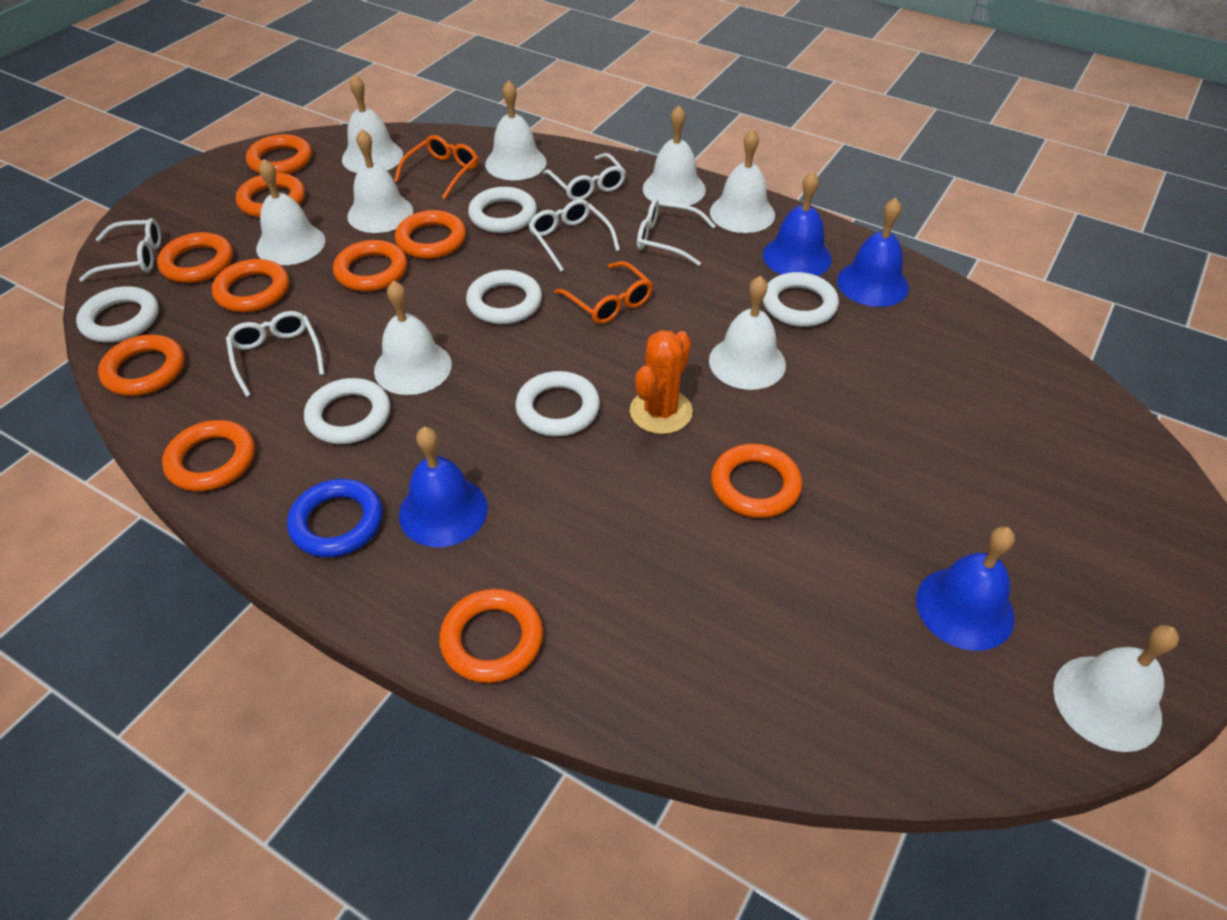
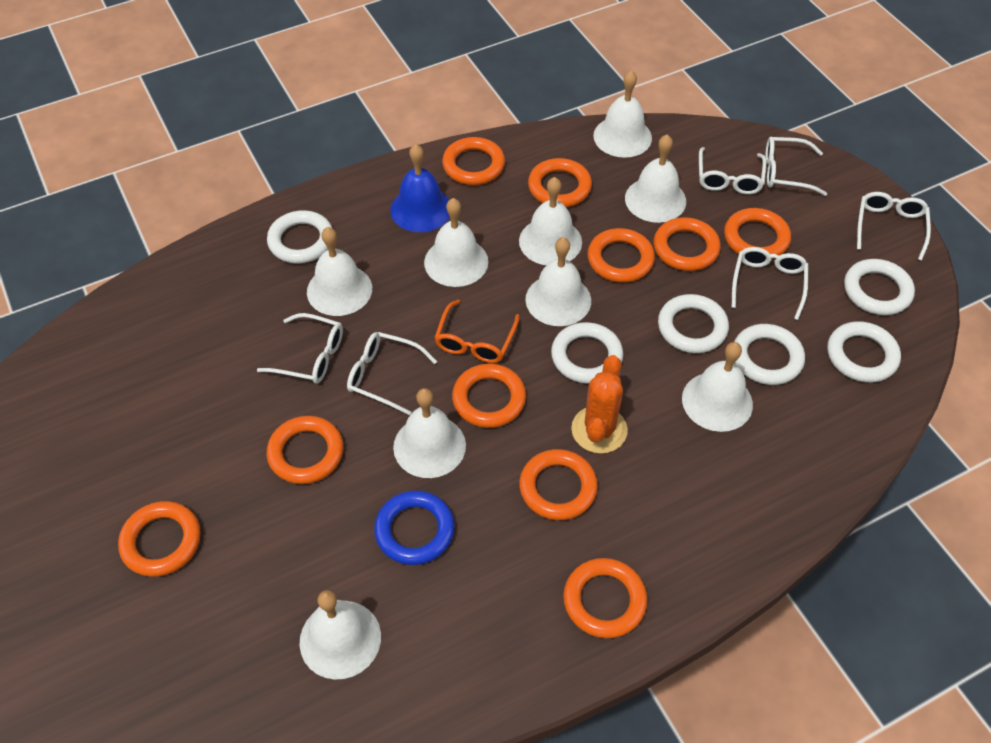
blue bell: [399,427,488,547] [763,171,832,276] [837,198,909,307] [916,527,1015,651] = 4 -> [390,144,450,232] = 1
orange glasses: [394,135,478,199] [555,261,653,324] = 2 -> [434,300,520,363] = 1
white glasses: [79,218,161,282] [226,311,325,397] [528,199,620,272] [543,153,626,201] [637,199,716,266] = 5 -> [257,313,343,384] [347,332,437,415] [699,147,767,194] [732,247,808,320] [765,137,827,196] [857,192,931,261] = 6

